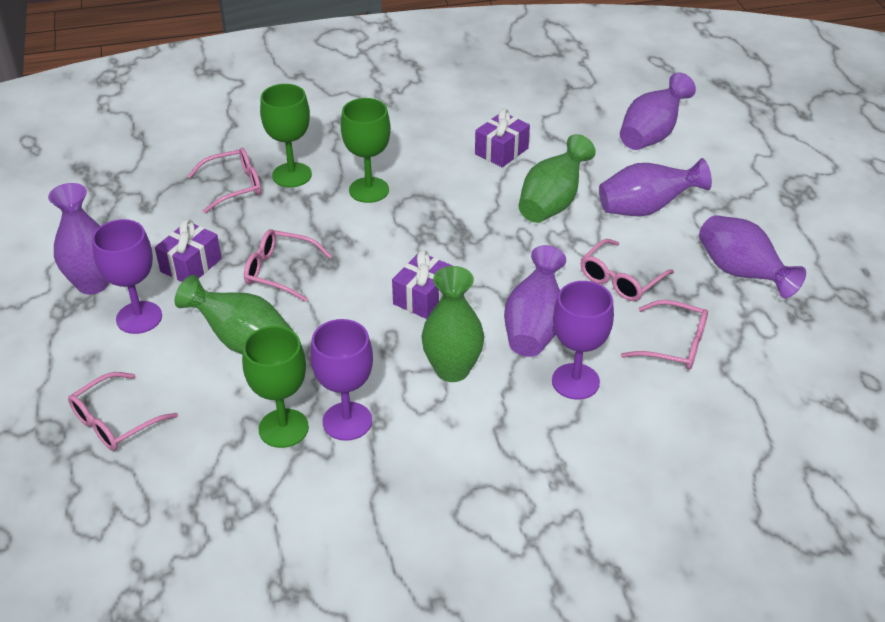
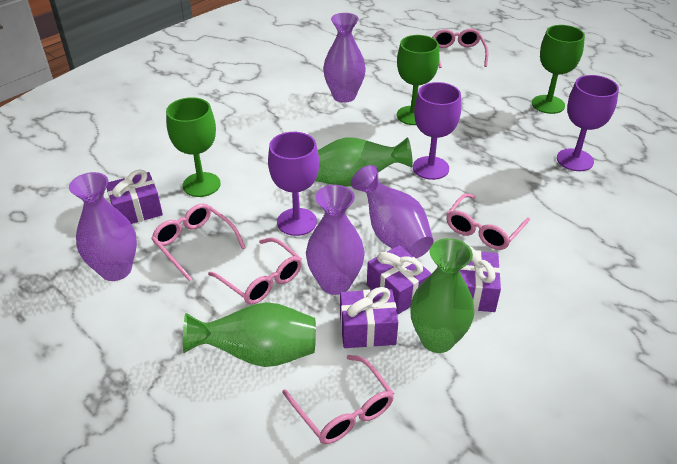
purple gift: [155,219,221,282] [392,250,453,319] [475,108,530,167] = 3 -> [107,169,163,224] [340,287,398,348] [367,245,432,315] [460,247,501,312] = 4
purple vase: [48,183,109,294] [504,245,566,357] [599,158,712,216] [620,72,696,150] [699,215,806,298] = 5 -> [69,172,137,281] [306,185,365,295] [323,13,366,103] [351,165,434,258] = 4

